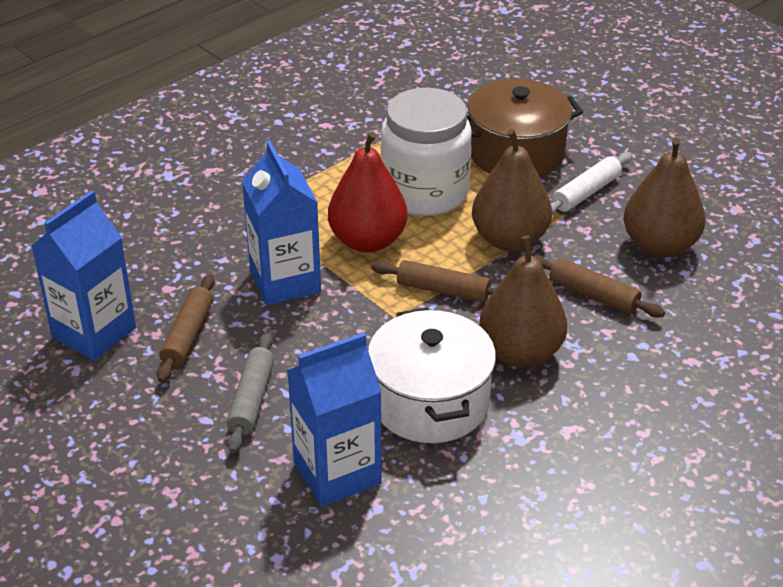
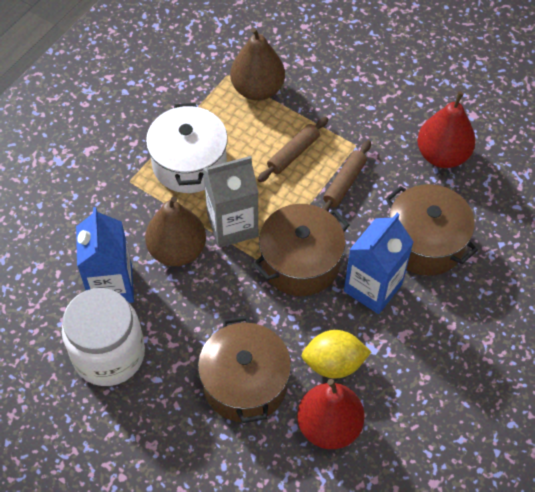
blue carton: [31,191,136,361] [242,140,321,305] [287,333,382,507] = 3 -> [76,207,134,303] [344,213,414,314] = 2
brown pear: [472,129,552,251] [479,236,567,367] [624,138,705,257] = 3 -> [145,196,206,266] [230,27,285,101] = 2
brown pot: [467,79,583,177] = 1 -> [198,316,291,423] [253,204,350,296] [385,184,478,276] = 3
brown rolling pin: [157,274,215,383] [371,260,496,302] [531,255,665,318] = 3 -> [258,117,329,182] [322,140,371,212] = 2
grey carton: none = 0 -> [203,156,258,248] = 1
grey rolling pin: [227,332,274,453] = 1 -> none = 0
red pear: [328,131,408,253] = 1 -> [297,379,365,449] [417,91,476,168] = 2
white rolling pin: [551,152,632,215] = 1 -> none = 0
yellow lemon: none = 0 -> [302,330,371,378] = 1

